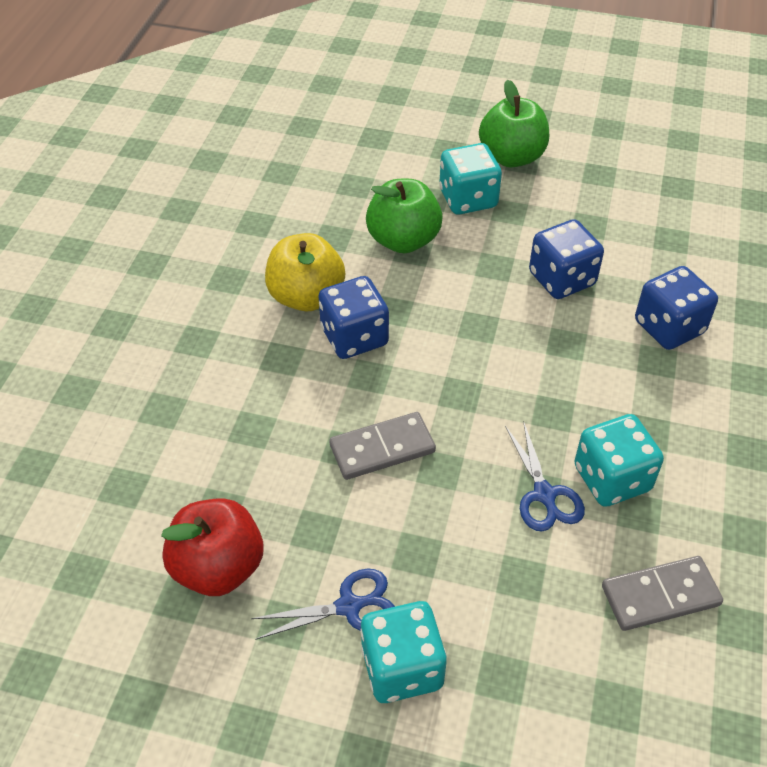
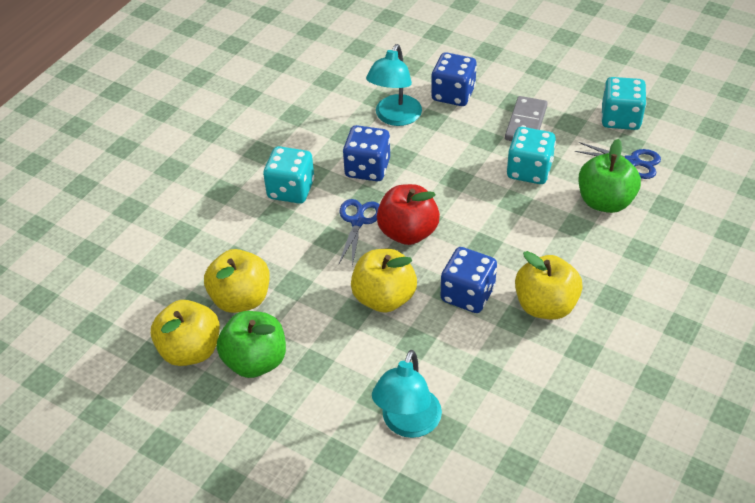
grey domino: [329,412,436,480] [602,556,723,631] = 2 -> [505,96,548,141] = 1
turquoise lamp: none = 0 -> [366,44,422,126] [372,350,442,438] = 2
yellow apple: [265,233,345,311] = 1 -> [151,300,220,366] [204,249,270,313] [351,249,417,313] [515,251,583,319] = 4

